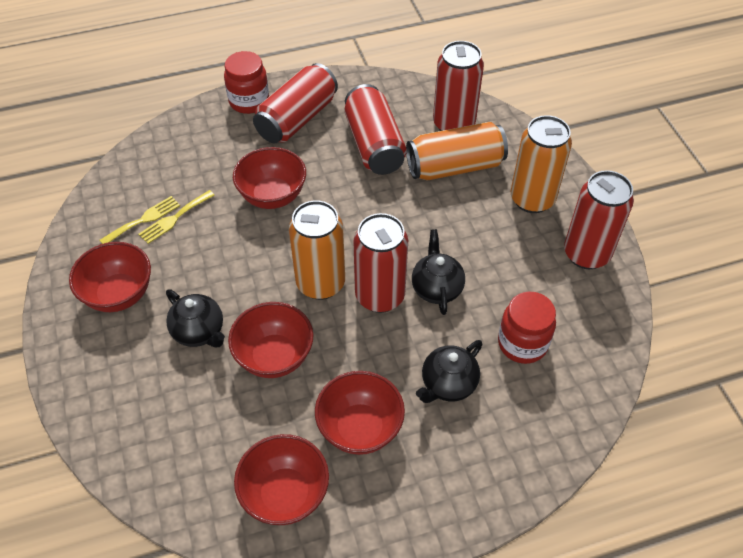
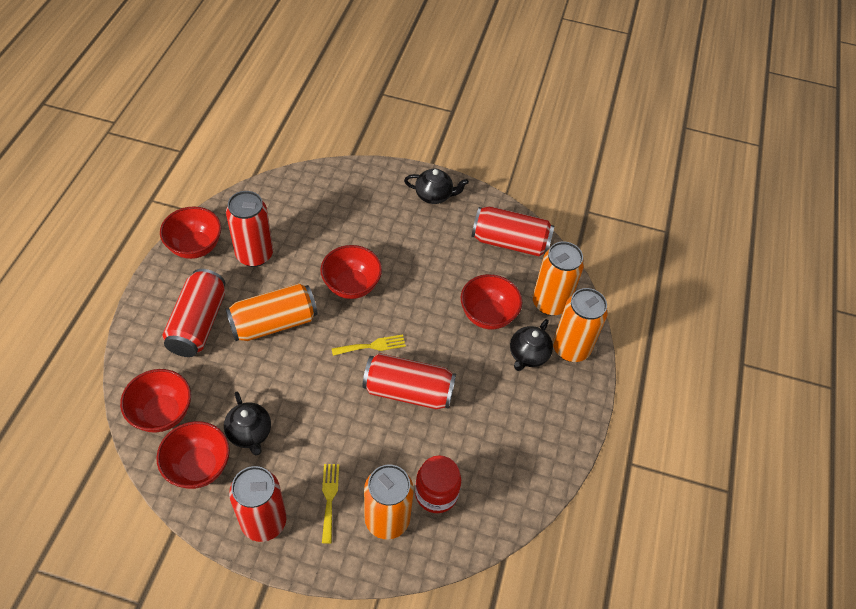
orange can: [289,200,345,300] [406,122,508,181] [511,115,572,213] = 3 -> [225,283,317,341] [364,464,414,539] [532,242,584,316] [553,288,608,362] = 4
red jar: [224,51,269,114] [498,292,556,364] = 2 -> [415,455,461,513] = 1

